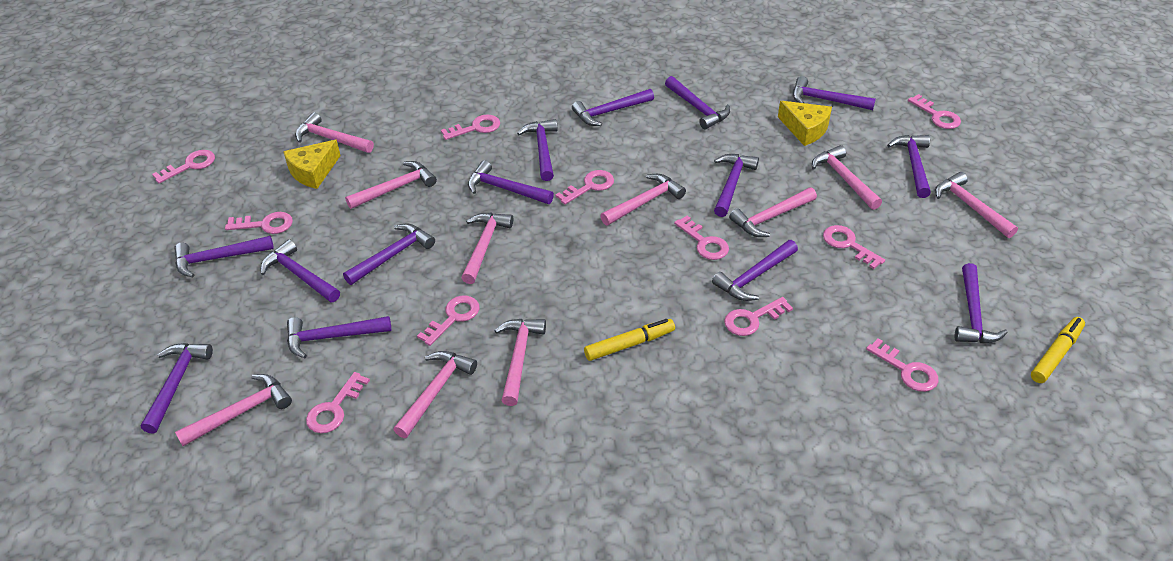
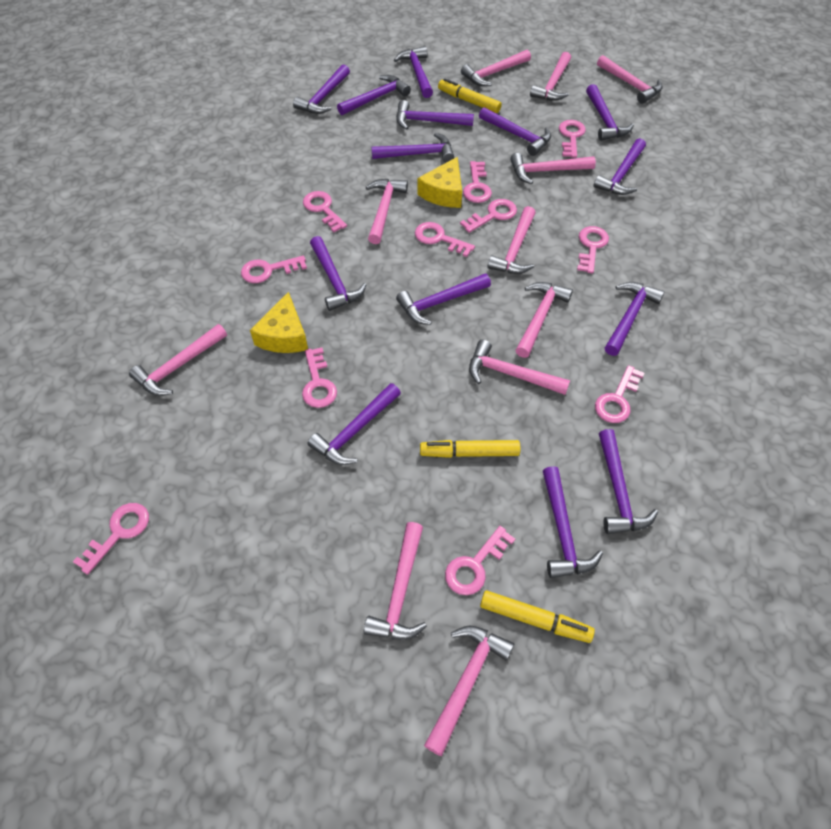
pink hammer: [175,374,292,446] [295,112,374,153] [345,161,437,209] [393,351,477,438] [461,213,513,284] [494,319,546,406] [600,174,686,225] [729,187,817,237] [812,145,882,210] [935,172,1018,238] = 10 -> [129,324,227,396] [364,522,427,640] [366,179,408,244] [424,626,514,756] [461,50,531,86] [469,340,570,395] [488,206,536,274] [510,153,596,184] [515,282,573,358] [530,52,571,101] [597,55,663,104] = 11
yellow marker: [584,319,675,361] [1031,317,1085,383] = 2 -> [420,440,521,458] [438,78,502,113] [480,590,595,643] = 3

